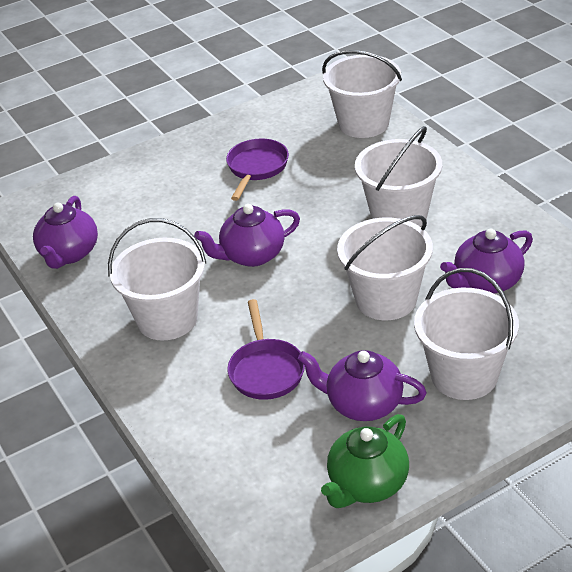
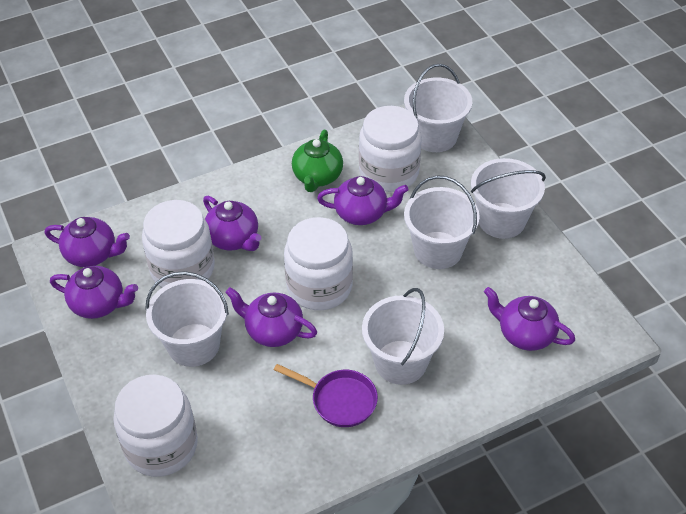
purple pan: [226,138,289,201] [227,299,305,400] = 2 -> [274,364,378,427] = 1
purple teapot: [33,196,98,269] [194,204,300,267] [298,350,427,421] [440,229,533,294] = 4 -> [44,217,130,267] [50,266,138,319] [203,196,261,251] [225,287,317,347] [317,176,409,225] [484,287,575,351] = 6
white jar: none = 0 -> [113,374,198,477] [142,200,215,287] [284,217,353,310] [359,106,422,192] = 4

